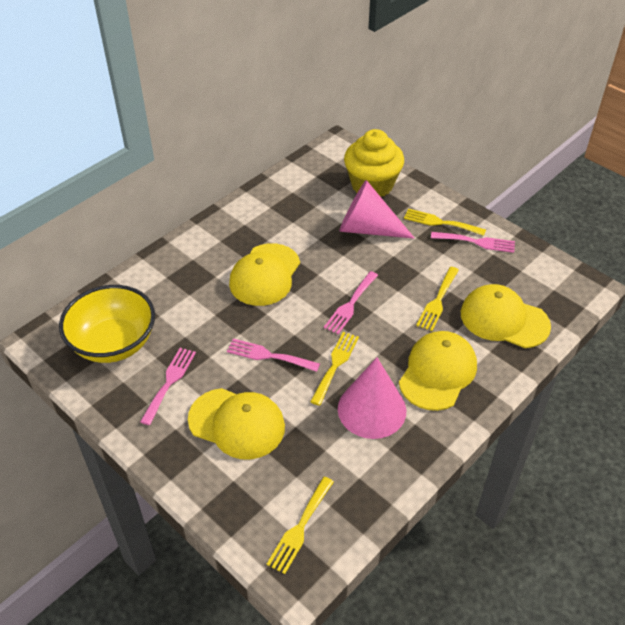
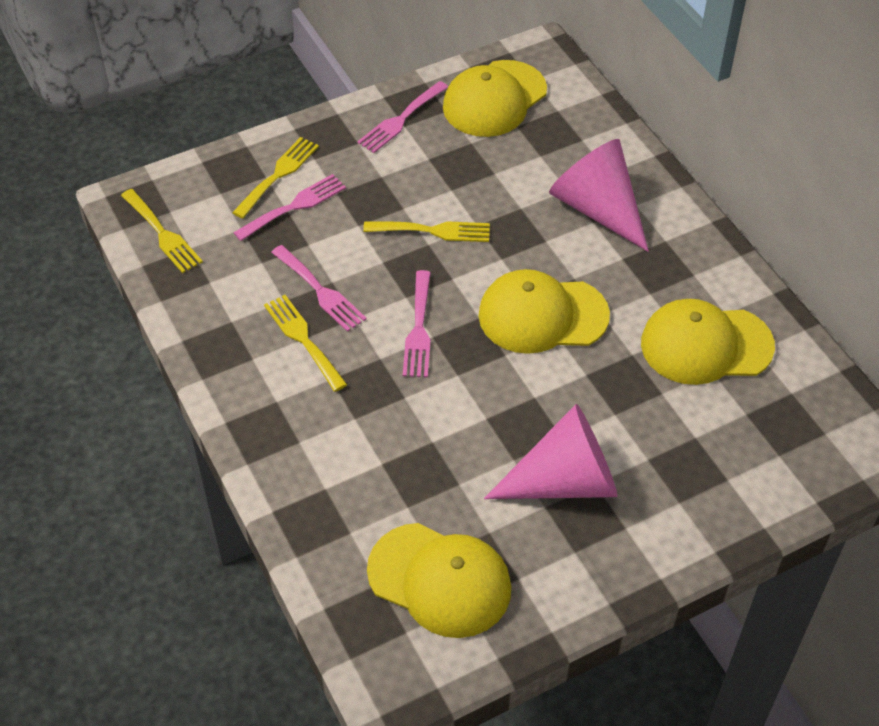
yellow bowl: [59,285,155,363] = 1 -> none = 0
yellow cupcake: [344,129,404,197] = 1 -> none = 0

